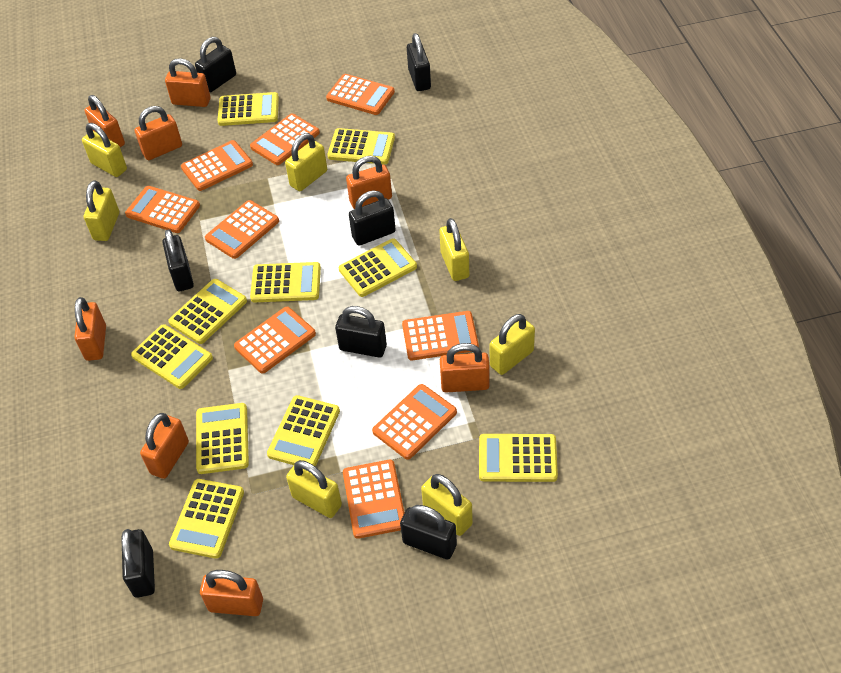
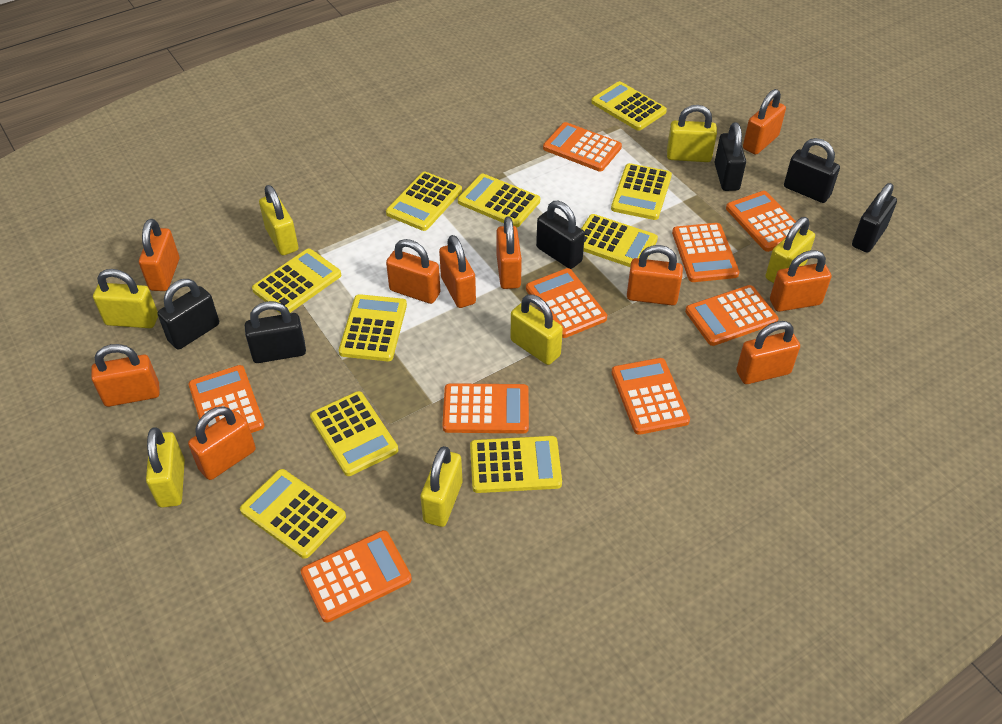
black padlock: [121,529,155,598] [162,229,194,291] [195,37,236,93] [335,306,387,357] [349,190,396,246] [400,505,457,559] [407,33,431,91] = 7 -> [157,279,219,350] [245,301,306,363] [536,201,585,269] [715,122,746,191] [784,138,840,203] [852,183,897,253] = 6
orange padlock: [74,297,106,361] [85,95,125,147] [135,106,182,160] [140,413,189,479] [165,58,211,107] [200,570,263,616] [346,156,392,209] [440,343,490,393] = 8 -> [91,344,160,407] [139,219,179,291] [188,406,256,480] [386,239,441,304] [439,235,476,308] [497,216,522,289] [627,245,683,306] [736,321,800,384] [743,89,786,155] [770,250,832,312] = 10

